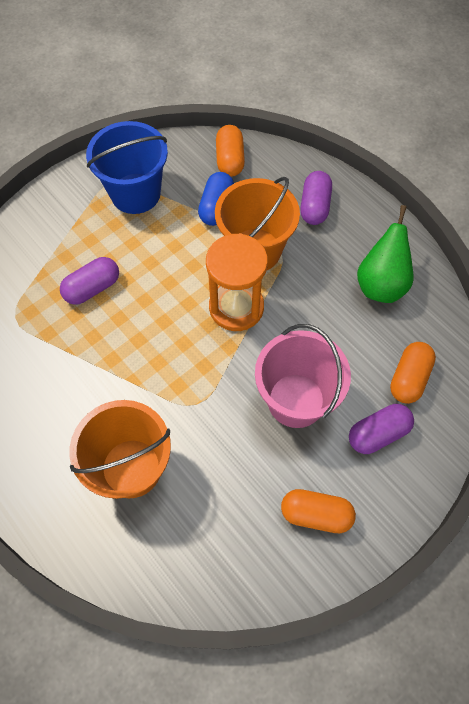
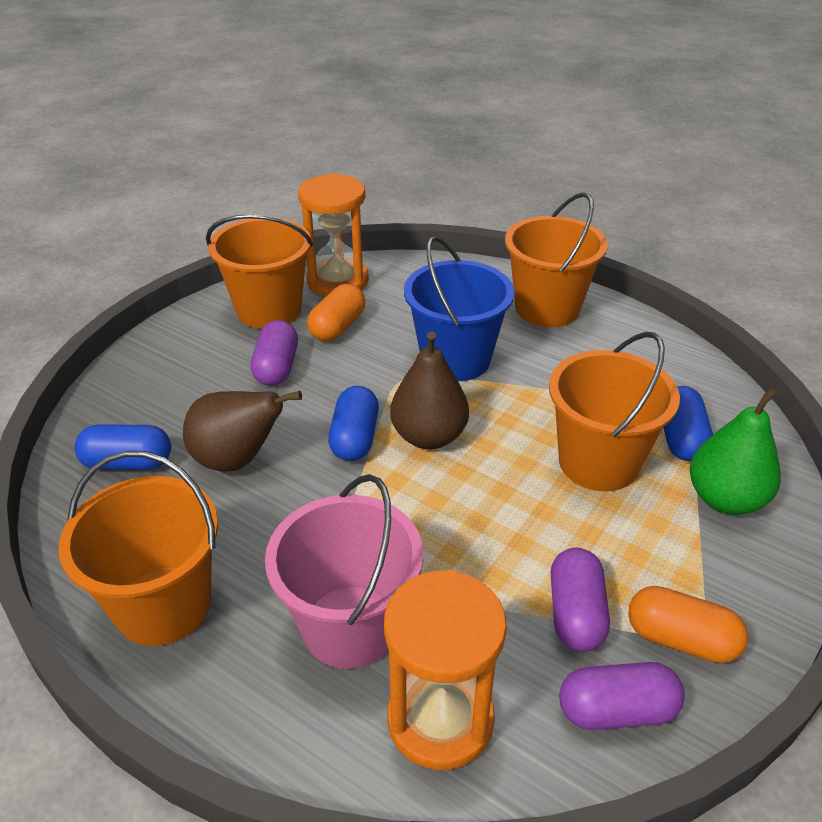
blue capsule: [198,172,234,226] = 1 -> [74,425,171,470] [328,386,379,461] [664,386,713,461] = 3
brown pear: none = 0 -> [183,391,302,472] [390,331,469,449] = 2
orange bucket: [69,400,171,499] [215,177,300,270] = 2 -> [58,451,218,646] [206,214,313,329] [505,192,608,327] [549,332,680,492] = 4
orange capsule: [216,125,245,177] [281,489,356,533] [390,342,436,404] = 3 -> [307,284,365,342] [628,586,748,663] = 2
orange hourglass: [206,233,268,331] = 1 -> [298,173,369,297] [384,570,507,770] = 2

